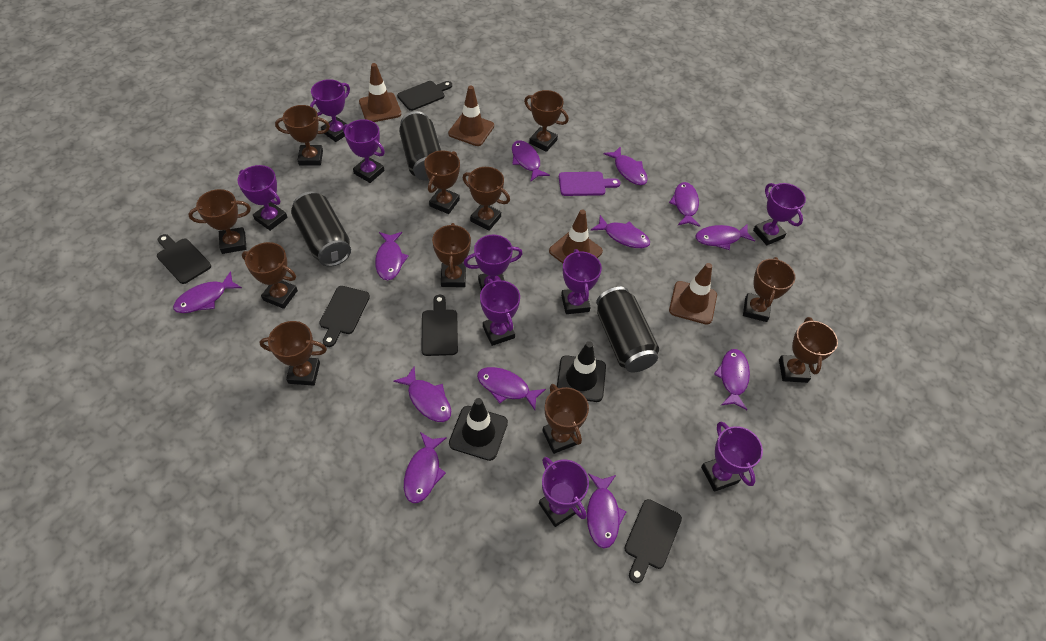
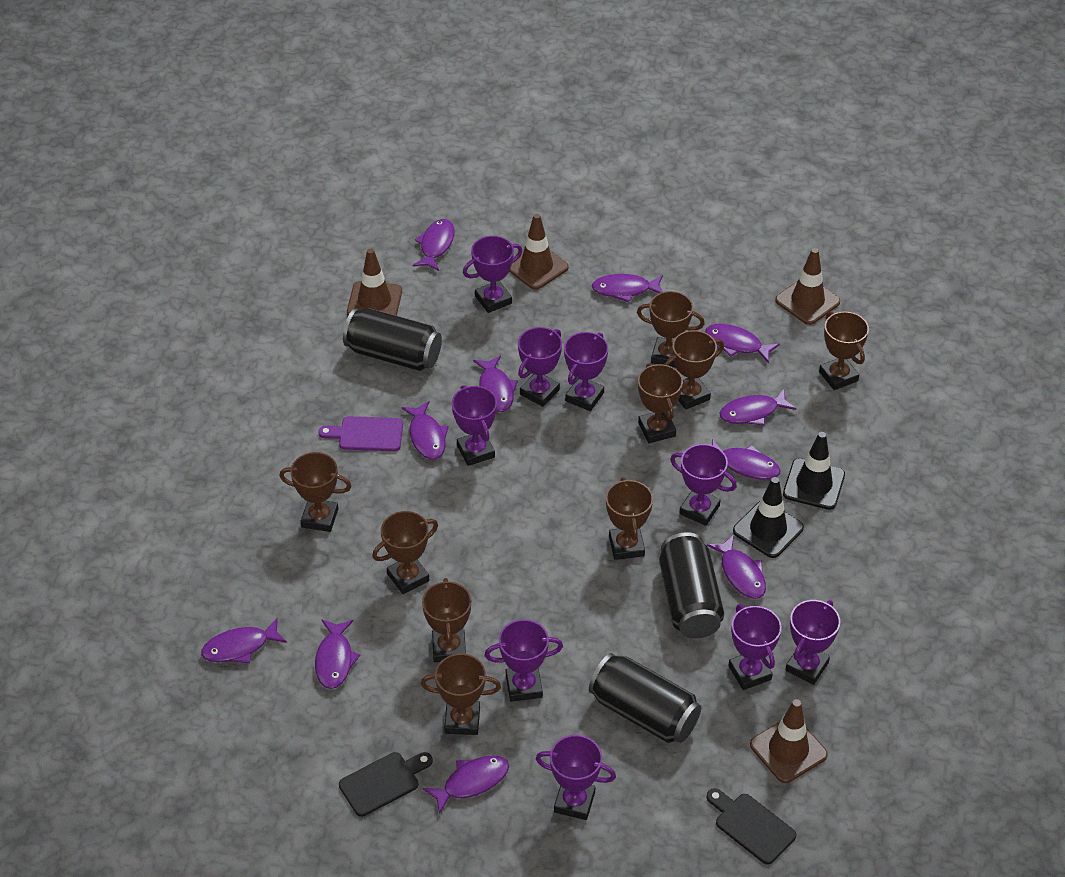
black cutting board: [157,234,211,284] [319,286,370,347] [397,81,452,111] [421,295,458,356] [624,499,682,583] = 5 -> [339,752,433,817] [707,788,796,865] = 2
brown trophy: [188,189,251,254] [242,242,298,309] [260,321,327,386] [275,105,330,166] [424,150,460,214] [432,223,471,287] [462,167,510,231] [524,90,569,152] [542,384,589,454] [743,257,796,322] [779,317,838,383] = 11 -> [280,452,351,532] [372,511,438,594] [421,653,501,735] [422,578,471,662] [606,477,653,560] [637,291,705,368] [638,363,683,443] [664,330,724,410] [819,311,869,390] = 9
purple fish: [173,271,242,313] [375,232,409,280] [393,366,451,422] [404,432,447,503] [477,367,546,410] [512,140,550,182] [587,473,626,548] [591,215,650,248] [604,146,648,185] [669,182,700,227] [696,224,755,250] [714,349,750,410] = 12 -> [201,618,287,663] [315,620,360,689] [401,401,449,460] [413,219,455,271] [423,755,509,815] [473,355,518,412] [592,274,663,302] [705,324,780,363] [707,535,766,599] [712,439,780,480] [719,389,796,426] = 11

